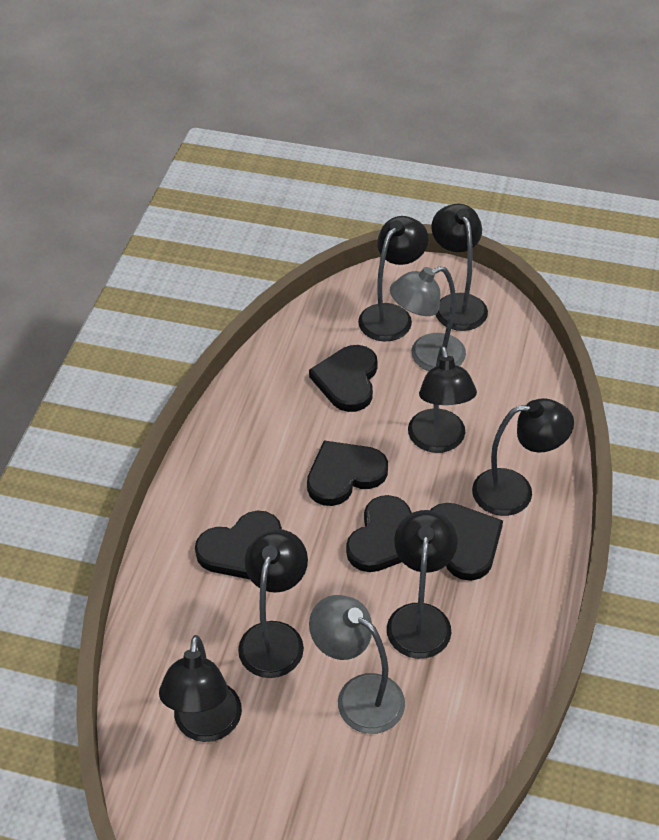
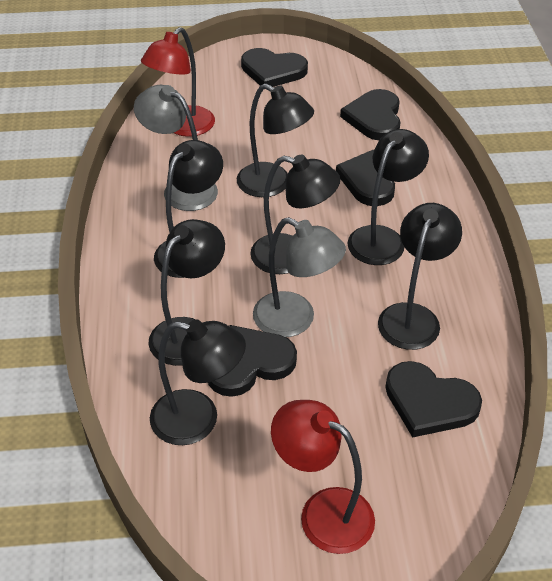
red lamp: none = 0 -> [141,27,215,137] [271,400,375,554] = 2

